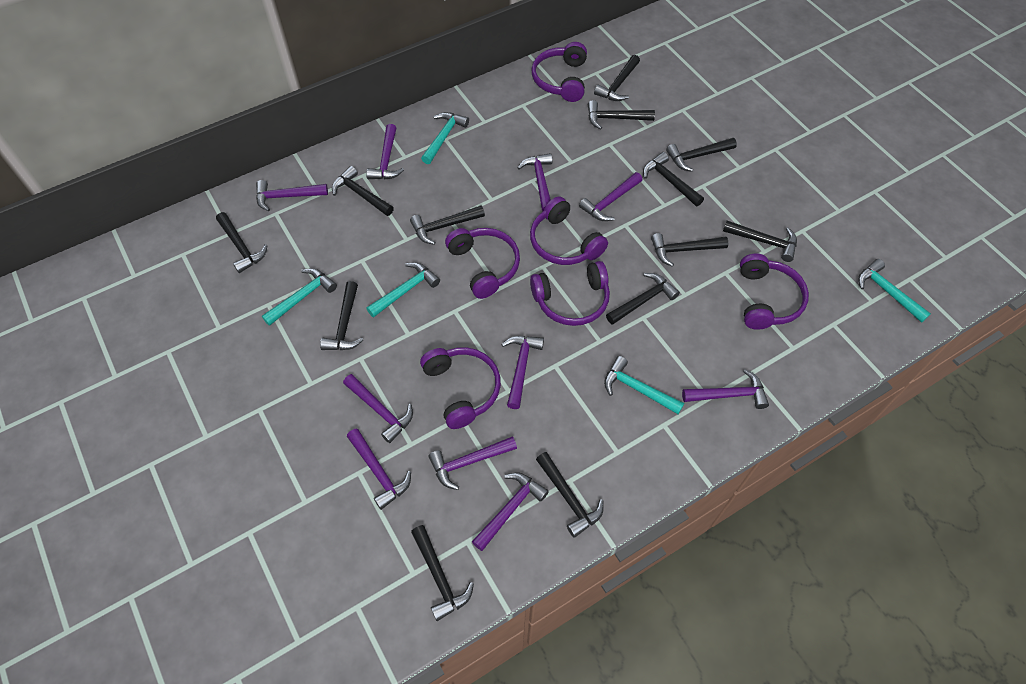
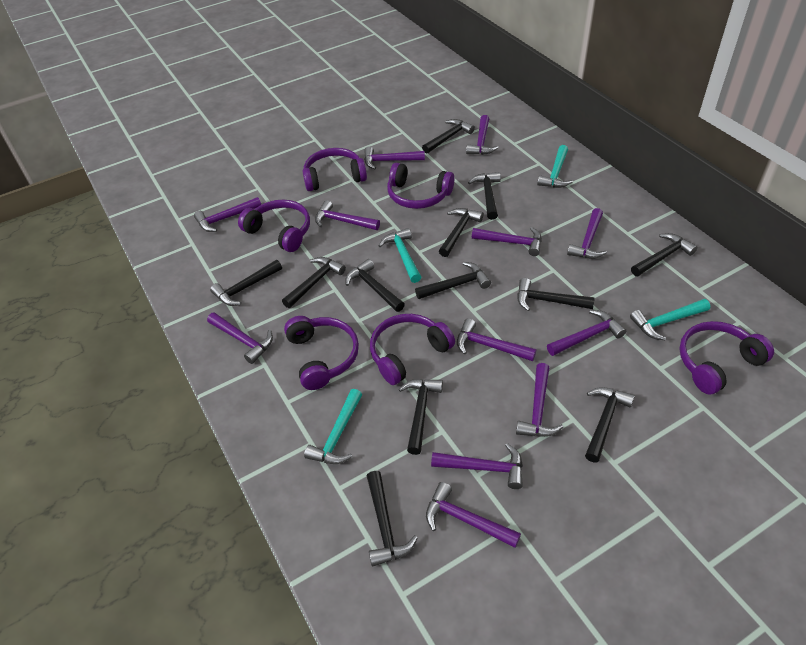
black hammer: [216,212,268,273] [320,281,363,350] [332,166,394,216] [410,205,485,245] [411,525,474,621] [536,452,604,538] [588,100,655,129] [594,55,640,101] [606,273,680,325] [643,152,704,206] [651,233,728,267] [666,138,737,172] [723,221,797,262] = 13 -> [210,260,282,306] [282,257,346,308] [345,259,405,312] [367,471,418,566] [399,379,443,455] [415,262,491,299] [422,119,475,154] [439,208,483,257] [468,172,501,220] [517,278,595,311] [585,387,635,462] [631,233,697,276] = 12
purple hammer: [256,180,328,211] [343,374,413,443] [347,428,411,510] [366,124,404,179] [429,436,517,490] [472,473,549,551] [501,336,544,409] [518,153,552,211] [579,172,642,221] [682,369,769,409] = 10 -> [194,197,261,232] [207,312,273,364] [315,200,380,230] [364,146,425,169] [426,482,521,548] [431,443,523,489] [457,318,536,361] [466,115,499,155] [472,227,542,256] [516,363,563,437] [547,310,626,356] [567,208,607,259] = 12
turquoise hammer: [262,268,337,326] [366,262,440,317] [421,112,469,164] [604,356,684,414] [858,259,931,323] = 5 -> [304,389,362,464] [379,228,421,283] [537,145,573,188] [630,299,710,340] = 4

